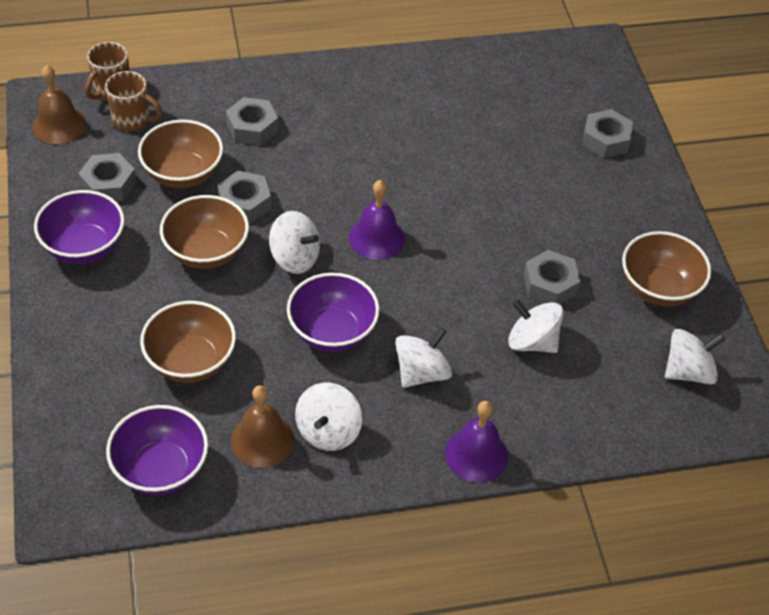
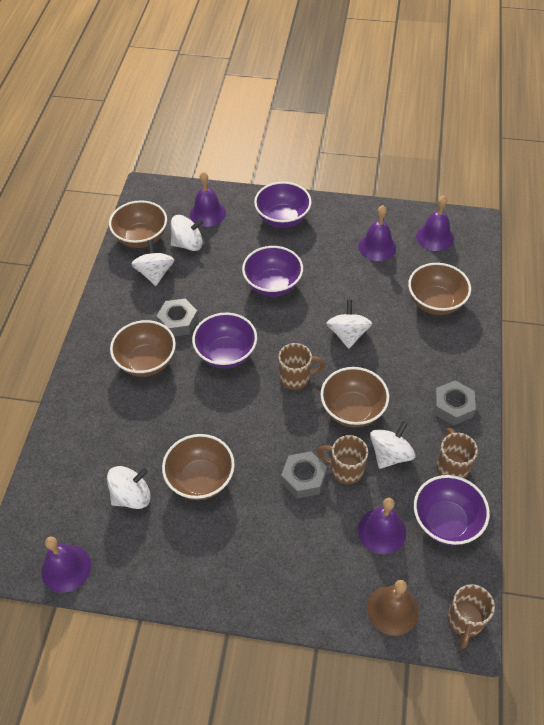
brown bell: [32,65,86,144] [231,385,294,468] = 2 -> [367,580,419,636] = 1
brown bowl: [138,120,223,188] [140,301,236,383] [160,195,249,269] [622,231,711,307] = 4 -> [109,200,167,248] [110,320,176,377] [162,434,235,500] [321,367,389,427] [408,263,471,315] = 5
brown mug: [85,42,130,101] [105,71,163,131] = 2 -> [279,343,325,390] [317,435,368,485] [436,428,478,479] [447,584,495,649] = 4
grey nut: [78,153,136,201] [217,171,271,223] [226,97,278,145] [524,250,580,304] [583,109,633,158] = 5 -> [157,299,198,337] [281,452,327,498] [434,381,476,425] = 3
purple bell: [349,180,405,260] [445,401,508,482] = 2 -> [41,536,91,593] [190,172,226,227] [358,205,396,261] [358,498,406,554] [416,196,454,251] = 5
purple bowl: [34,190,124,264] [106,405,208,495] [287,273,380,352] = 3 -> [192,312,257,369] [242,246,303,297] [254,182,312,228] [414,475,490,545] = 4

